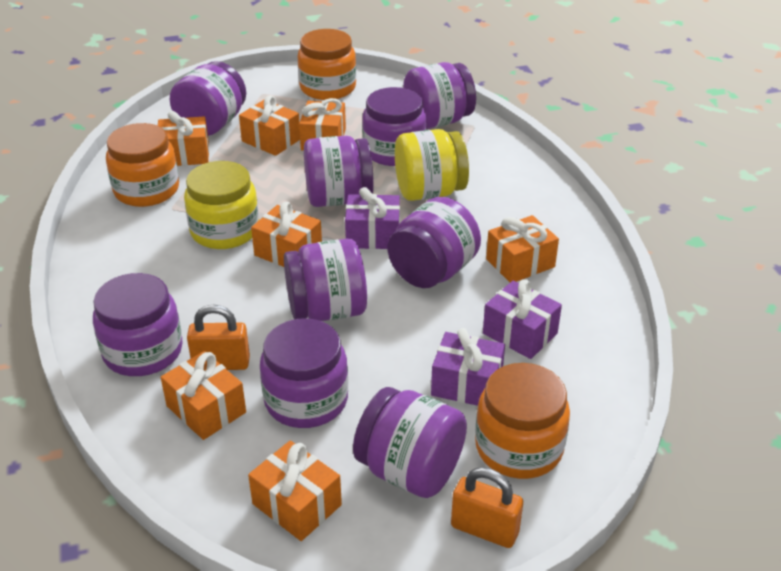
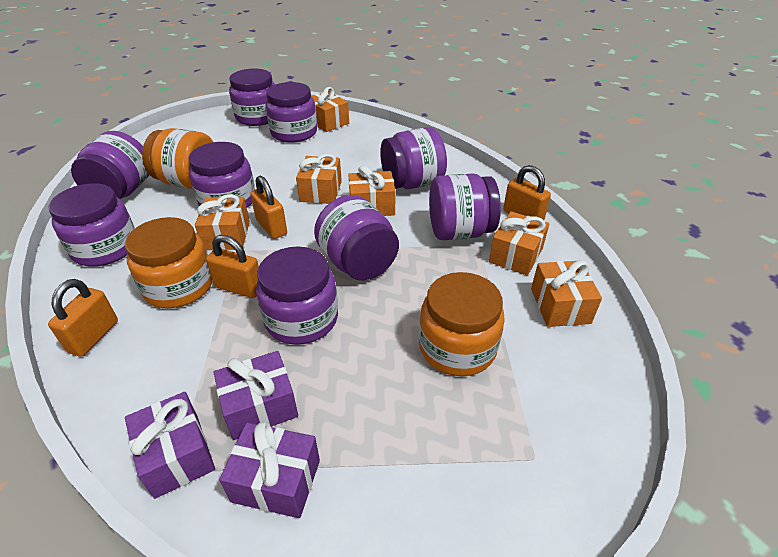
orange gift: [158,111,209,166] [161,351,246,440] [239,95,300,156] [248,440,342,541] [251,202,322,267] [299,98,346,151] [486,215,559,282] = 7 -> [195,194,250,250] [296,154,342,204] [312,87,349,132] [348,165,396,216] [489,211,549,276] [531,260,602,327] = 6
orange padlock: [187,305,250,370] [451,467,523,548] = 2 -> [48,279,118,357] [206,235,259,298] [250,176,287,239] [503,165,551,220] = 4
yellow jar: [184,161,259,249] [395,129,469,201] = 2 -> none = 0

